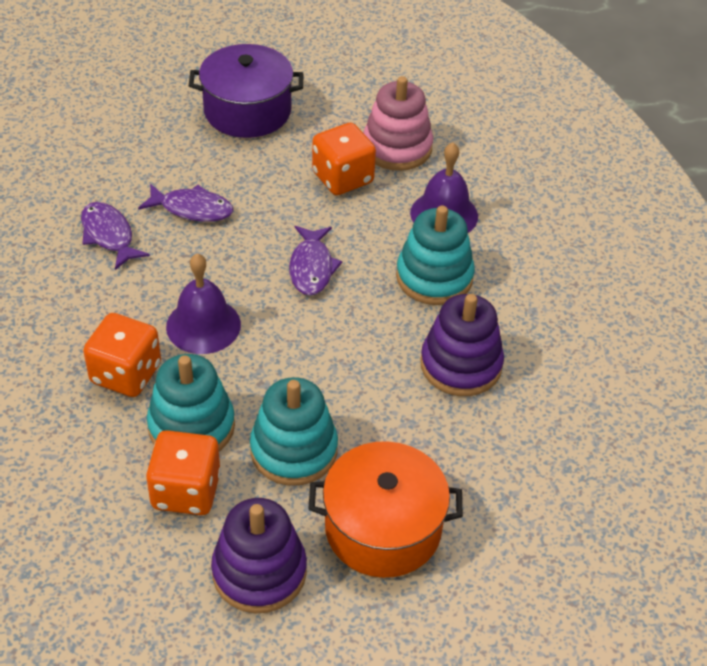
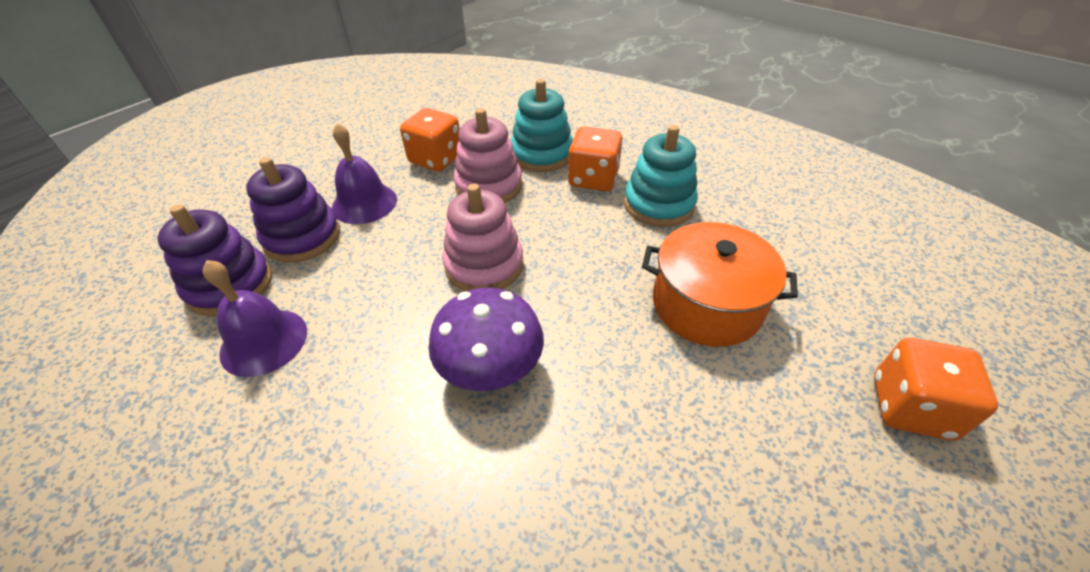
pink stacking toy: [363,76,433,171] = 1 -> [442,184,523,291] [454,108,522,203] = 2
purple fish: [81,202,150,270] [138,184,233,222] [289,226,342,296] = 3 -> none = 0
purple mushroom: none = 0 -> [428,288,544,391] = 1
purple pot: [189,44,304,138] = 1 -> none = 0
turquoise stacking toy: [147,354,235,451] [250,377,338,486] [396,205,475,305] = 3 -> [511,79,573,172] [624,125,698,227] = 2

